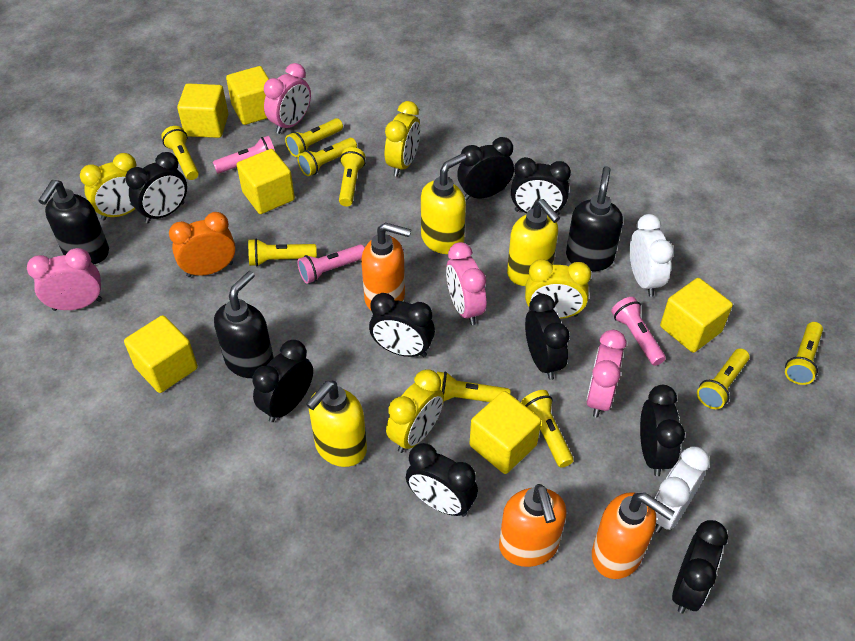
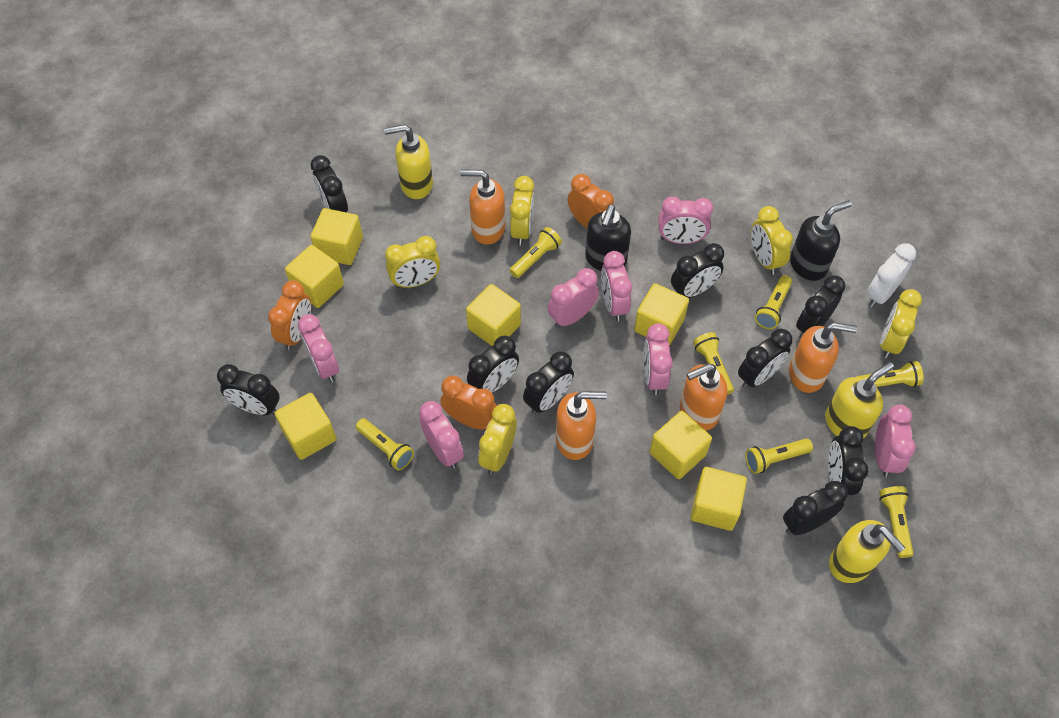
black soap dispenser: [38,180,109,264] [214,271,274,378] [566,166,623,271] = 3 -> [585,204,631,271] [790,200,852,281] = 2
orange clock: [169,212,236,277] = 1 -> [268,280,311,350] [440,376,497,430] [568,174,614,229] = 3
orange soap dispenser: [361,222,411,310] [499,484,567,567] [592,492,675,579] = 3 -> [460,170,505,245] [556,391,607,460] [680,363,727,431] [789,322,857,393] = 4
pink clock: [27,248,102,311] [264,63,311,134] [446,242,486,325] [586,330,626,417] = 4 -> [298,314,339,382] [419,401,464,469] [548,268,599,328] [601,251,632,321] [643,323,673,395] [658,196,713,244] [875,405,916,477] = 7
pink flashlight: [213,136,275,173] [298,244,365,284] [611,297,666,366] = 3 -> none = 0
white clock: [630,214,674,297] [654,446,710,533] = 2 -> [867,243,916,307] = 1
yellow clock: [80,153,137,220] [385,101,420,177] [386,370,444,453] [525,259,591,319] = 4 -> [385,236,440,288] [479,404,517,474] [510,176,534,245] [751,206,793,275] [880,289,922,358] = 5
yellow cube: [124,315,198,393] [177,84,228,138] [226,66,269,125] [237,149,295,214] [470,391,541,474] [660,278,733,353] = 6 -> [275,393,336,460] [285,245,344,308] [311,208,363,265] [466,284,521,346] [634,283,689,345] [649,411,712,479] [690,467,747,531] = 7
yellow flashlight: [161,126,199,180] [248,238,317,267] [285,118,343,157] [297,138,357,176] [339,147,366,207] [437,371,510,402] [521,390,574,468] [697,348,749,409] [785,322,823,385] = 9 -> [355,418,414,470] [510,227,562,278] [693,332,734,395] [745,439,813,474] [755,275,792,329] [856,361,924,387] [879,486,914,558] = 7

